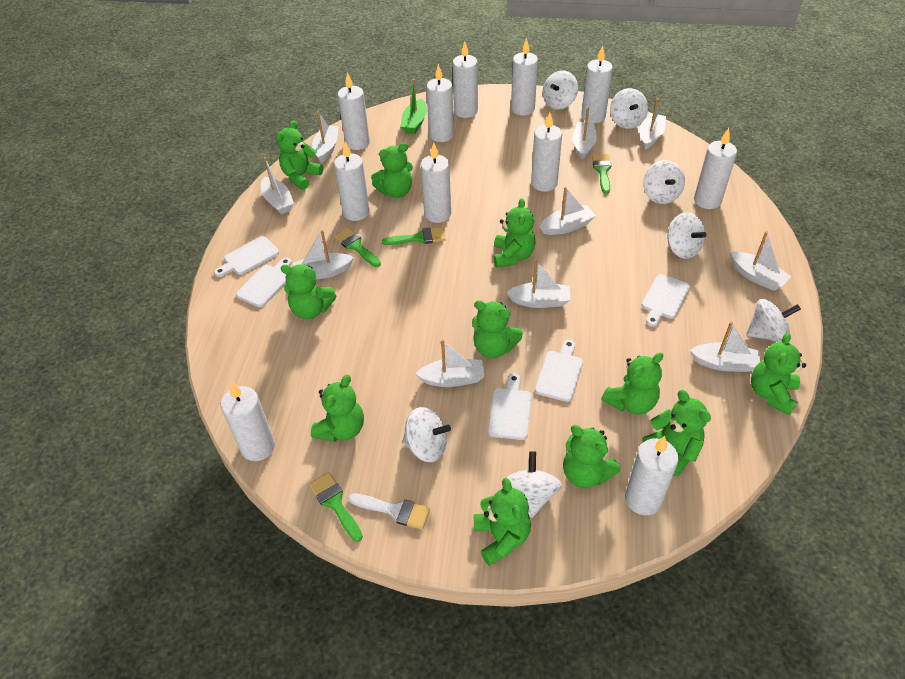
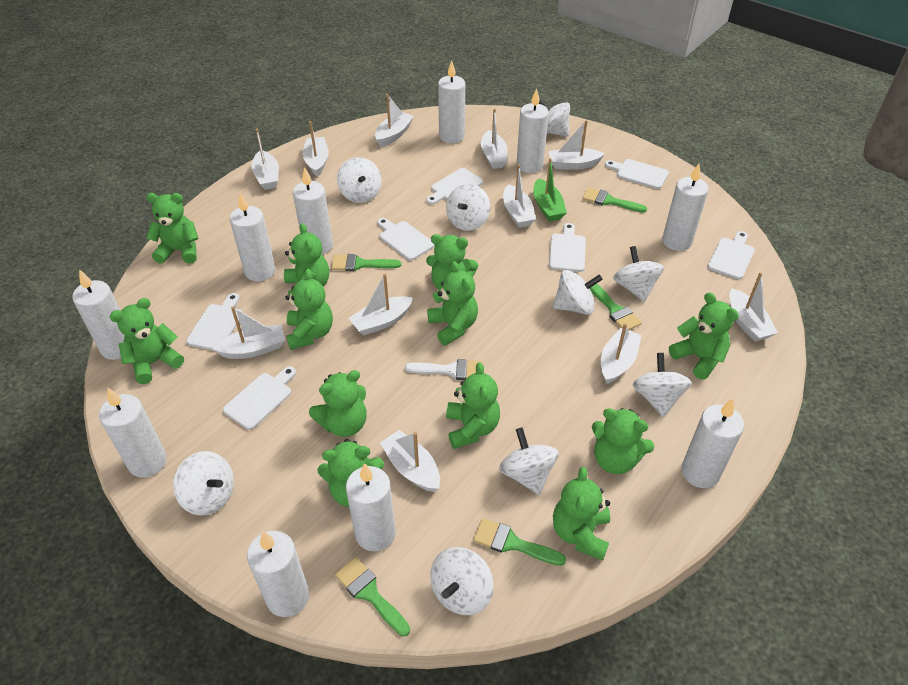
green brush: [309,472,363,542] [334,228,381,267] [382,227,446,245] [592,154,611,194] = 4 -> [331,254,401,271] [335,557,410,637] [473,518,566,566] [583,187,647,213] [590,284,642,330] = 5
green teddy bear: [276,121,323,190] [281,264,336,319] [311,374,364,442] [371,142,413,198] [472,300,523,358] [474,478,531,566] [494,198,536,268] [563,425,620,488] [601,352,663,414] [642,390,711,476] [751,333,806,415] = 11 -> [110,298,184,384] [146,193,199,264] [284,223,329,295] [285,269,333,350] [309,370,367,437] [317,439,384,507] [426,234,478,290] [427,261,478,346] [446,362,500,449] [553,467,610,561] [592,408,654,474] [669,292,739,380] = 12
white boat: [261,157,294,215] [293,230,354,280] [312,111,338,163] [415,340,484,387] [507,260,571,308] [540,187,595,235] [572,108,597,160] [639,98,666,150] [690,322,760,372] [731,231,792,291] = 10 -> [213,306,285,359] [252,129,279,190] [302,121,329,177] [349,273,413,335] [375,94,414,147] [380,430,440,492] [481,108,508,169] [503,164,536,228] [548,120,605,170] [601,323,641,384] [729,272,778,342] = 11
white candle: [221,382,275,461] [334,142,370,221] [338,72,370,150] [421,143,451,223] [426,64,454,142] [452,41,478,118] [511,38,538,116] [531,112,562,192] [581,46,613,123] [625,436,679,515] [694,128,737,209] = 11 -> [72,269,125,360] [99,388,167,478] [230,193,276,282] [247,531,309,617] [293,167,333,255] [346,463,396,551] [438,61,465,143] [517,88,549,173] [662,164,709,251] [681,399,744,488] = 10
white cutting board: [214,236,279,277] [236,258,292,307] [488,373,532,440] [535,340,583,402] [641,274,690,327] = 5 -> [186,293,242,351] [223,366,296,430] [377,218,434,261] [426,168,483,205] [549,223,586,272] [605,159,669,189] [708,231,755,279] = 7
white spinning top: [403,407,451,462] [506,451,562,518] [543,71,578,109] [610,88,648,129] [643,160,685,204] [667,212,706,259] [746,299,801,342] = 7 -> [173,451,234,516] [337,157,382,203] [430,547,494,615] [446,184,490,231] [499,427,559,495] [539,99,570,136] [553,270,603,315] [613,246,664,302] [632,353,692,417] = 9

